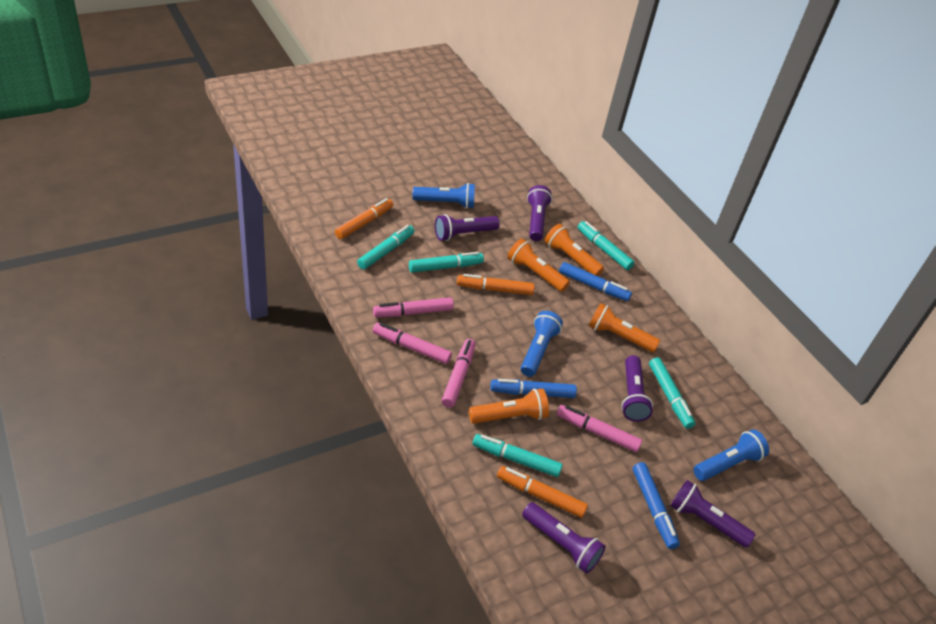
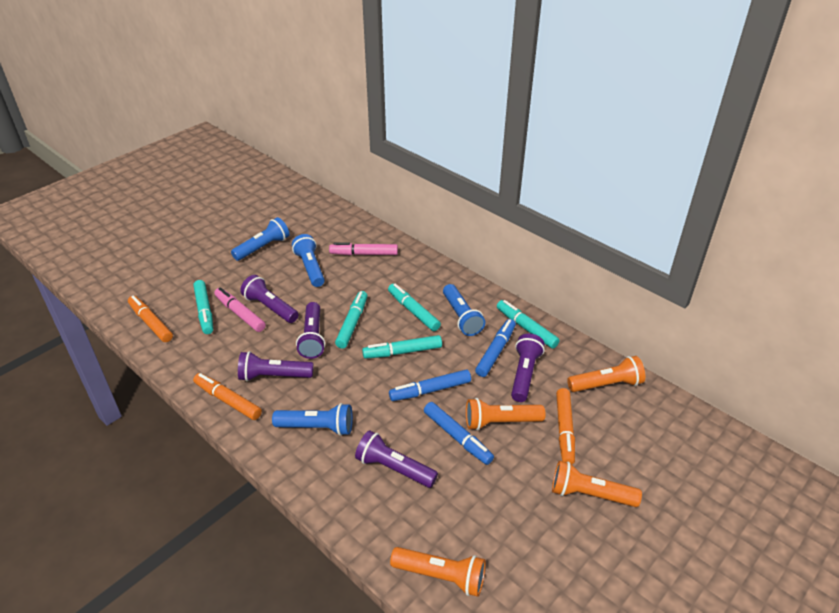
blue flashlight: [412,183,475,209] [521,311,563,377] [694,429,769,481] = 3 -> [231,217,290,261] [272,403,353,436] [292,234,325,287] [443,284,485,336] = 4
pink marker: [373,297,454,317] [373,323,452,364] [442,339,475,408] [557,405,642,452] = 4 -> [214,287,266,332] [329,242,398,255] = 2

